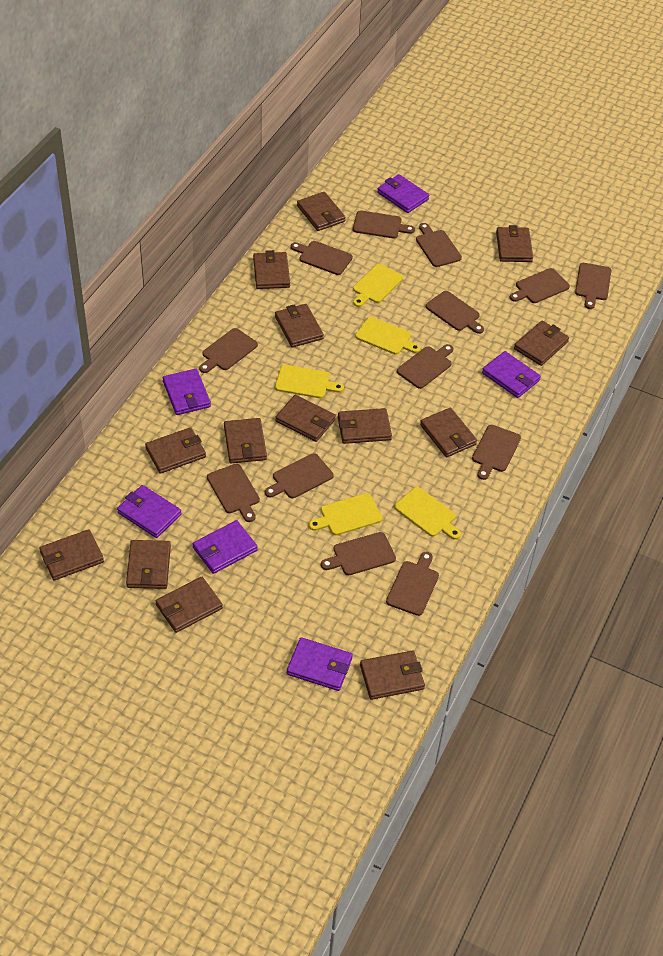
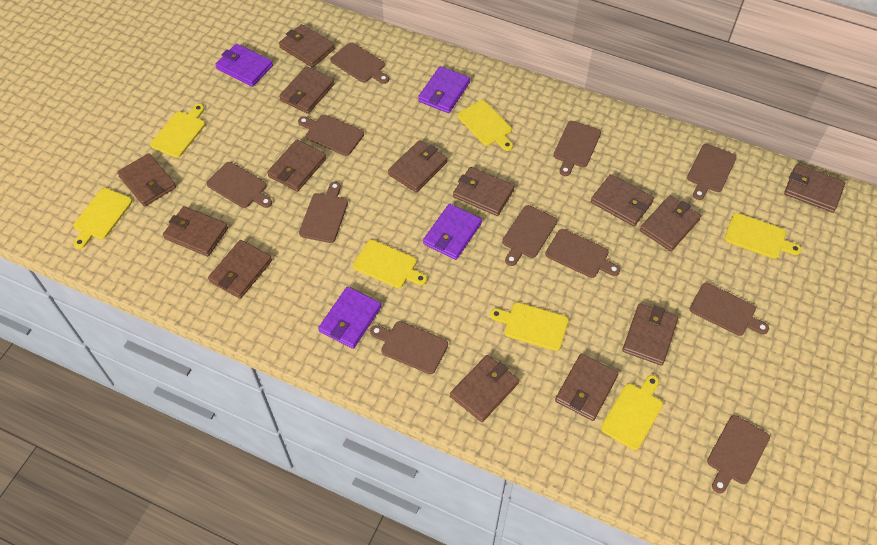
brown cutting board: [199,328,258,373] [207,464,260,522] [265,453,334,498] [291,241,353,275] [321,532,396,575] [353,210,415,239] [386,552,439,616] [397,344,454,389] [416,223,462,267] [425,291,484,334] [472,425,521,480] [510,268,570,303] [575,263,611,309] = 13 -> [206,162,272,208] [298,114,364,156] [299,181,348,243] [330,42,389,84] [370,321,448,374] [502,205,557,266] [545,229,620,278] [553,121,601,176] [687,144,737,200] [690,283,769,336] [707,415,770,493] = 11
purple wallet: [117,485,182,538] [163,369,211,415] [193,520,258,574] [287,637,353,691] [377,174,429,213] [482,351,541,398] = 6 -> [215,44,273,87] [318,287,382,349] [418,66,470,113] [423,204,482,260] = 4
yellow cutting board: [275,365,344,398] [309,493,382,535] [353,264,403,307] [355,317,421,355] [394,487,461,540] = 5 -> [74,188,132,249] [150,104,205,158] [353,240,427,288] [458,100,513,151] [490,302,569,351] [601,375,663,450] [725,213,802,259] = 7

